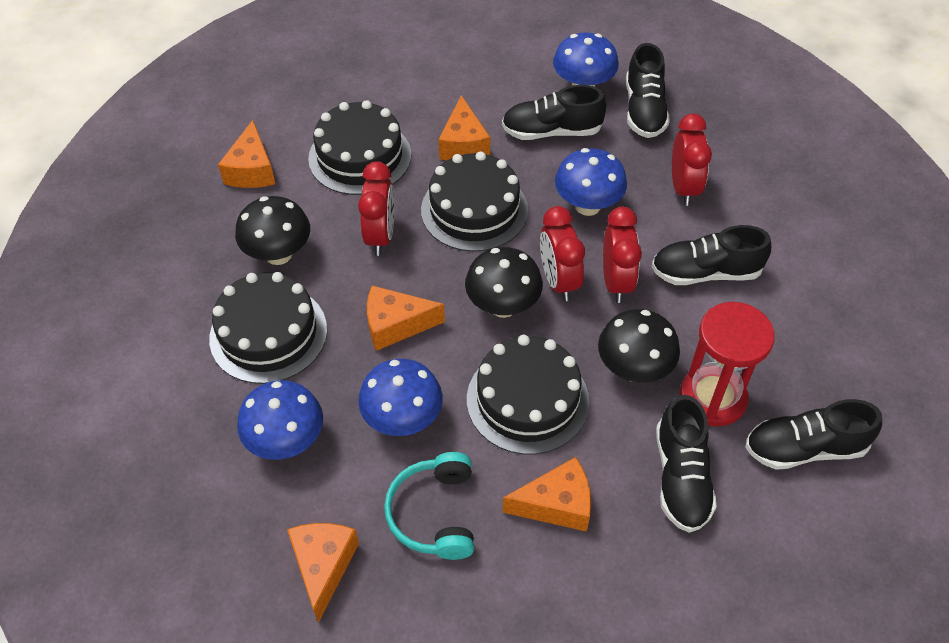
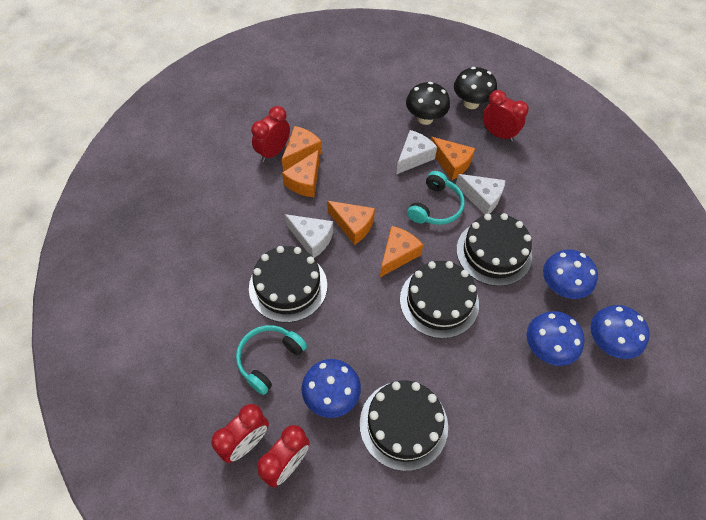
black mushroom: [235,196,310,265] [465,247,543,318] [598,309,680,383] = 3 -> [406,82,450,125] [454,67,497,109] = 2
black shoe: [502,85,606,140] [626,43,670,138] [651,225,771,285] [656,395,717,533] [745,399,882,470] = 5 -> none = 0
red hourglass: [680,302,775,426] = 1 -> none = 0
turquoise headphones: [384,452,474,560] = 1 -> [236,325,307,395] [407,171,465,225] = 2
white cheese: none = 0 -> [285,214,333,258] [396,130,437,175] [456,174,505,215] = 3

